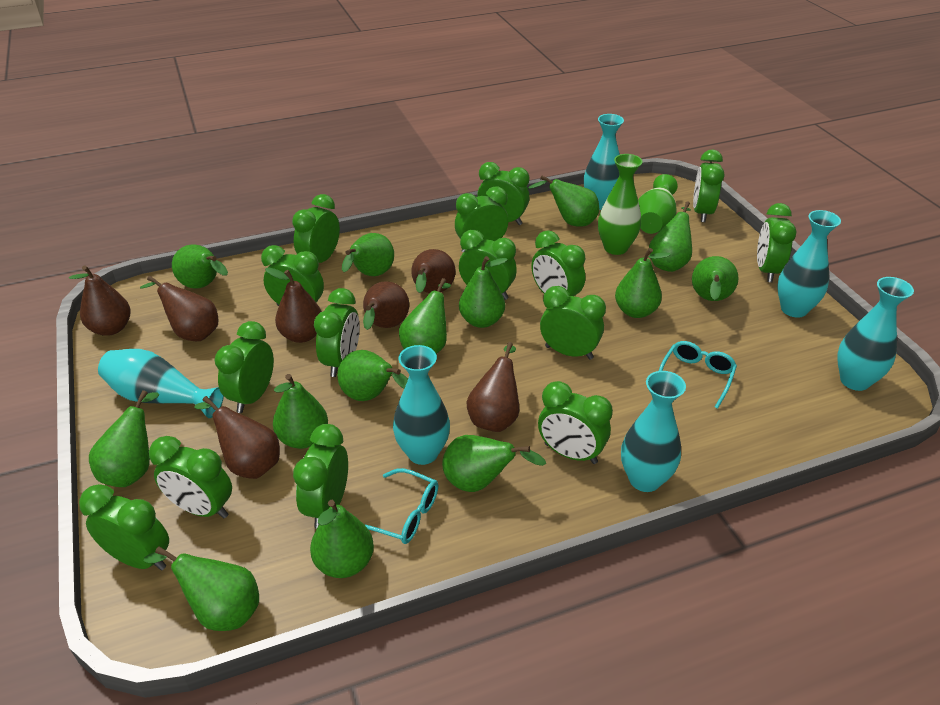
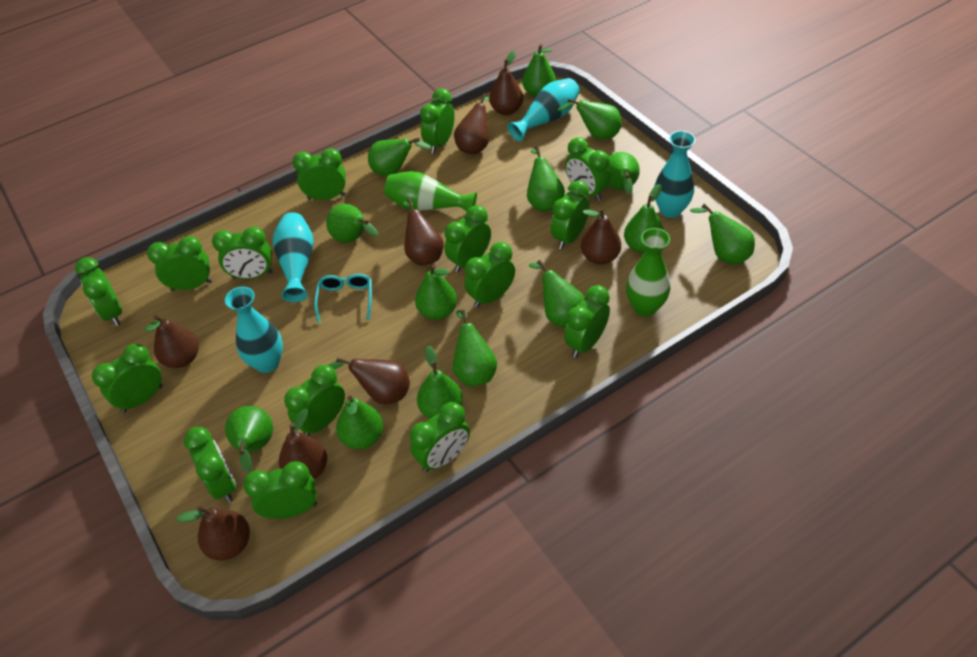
brown pear: [69,265,131,336] [140,276,218,341] [194,396,280,479] [265,267,322,343] [363,281,409,330] [411,249,456,293] [467,342,519,432] = 7 -> [144,315,199,368] [177,506,250,561] [279,409,327,479] [328,357,410,404] [403,198,444,266] [454,93,490,154] [489,50,523,115] [581,208,621,265] = 8
turquoise glasses: [364,468,438,544] [659,341,737,409] = 2 -> [314,274,372,322] = 1
turquoise vase: [98,349,224,418] [393,345,450,465] [584,114,624,210] [621,371,686,492] [777,210,841,318] [837,277,914,391] = 6 -> [225,287,283,373] [273,212,314,302] [507,78,580,142] [654,131,696,218] = 4

